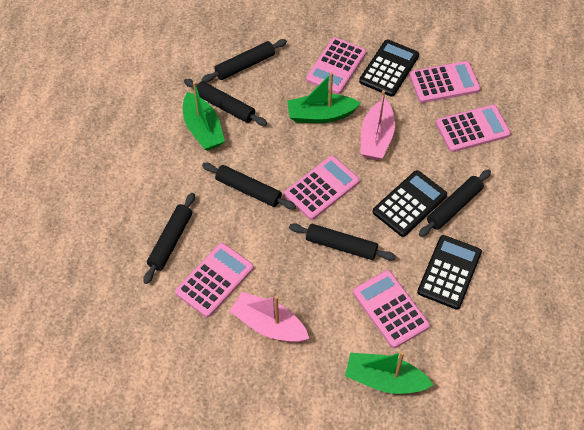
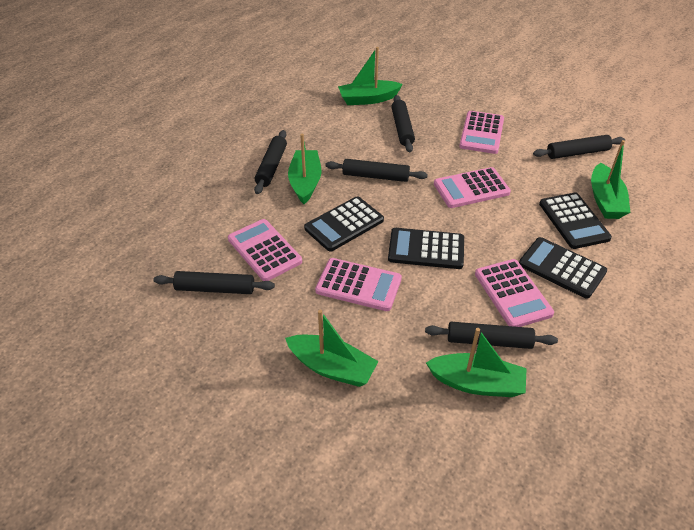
black calculator: [359,40,419,97] [373,170,447,237] [417,235,482,310] = 3 -> [304,196,384,252] [388,228,464,269] [519,237,607,299] [539,192,612,249] = 4
green boat: [183,82,225,151] [287,73,361,123] [345,351,433,394] = 3 -> [285,310,379,387] [288,134,321,204] [338,47,403,105] [426,328,527,397] [591,140,630,219] = 5
pink boat: [229,292,309,343] [360,90,395,160] = 2 -> none = 0
pink calculator: [175,243,254,317] [284,156,360,220] [306,37,366,94] [353,270,430,348] [409,61,481,103] [436,104,511,152] = 6 -> [228,219,302,281] [315,258,402,311] [434,167,511,208] [459,111,504,154] [475,259,554,327] = 5

